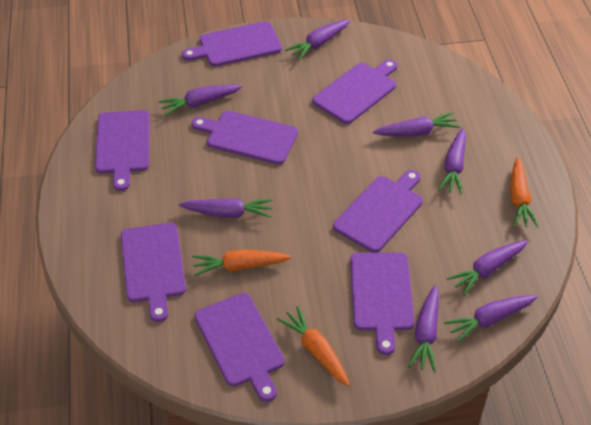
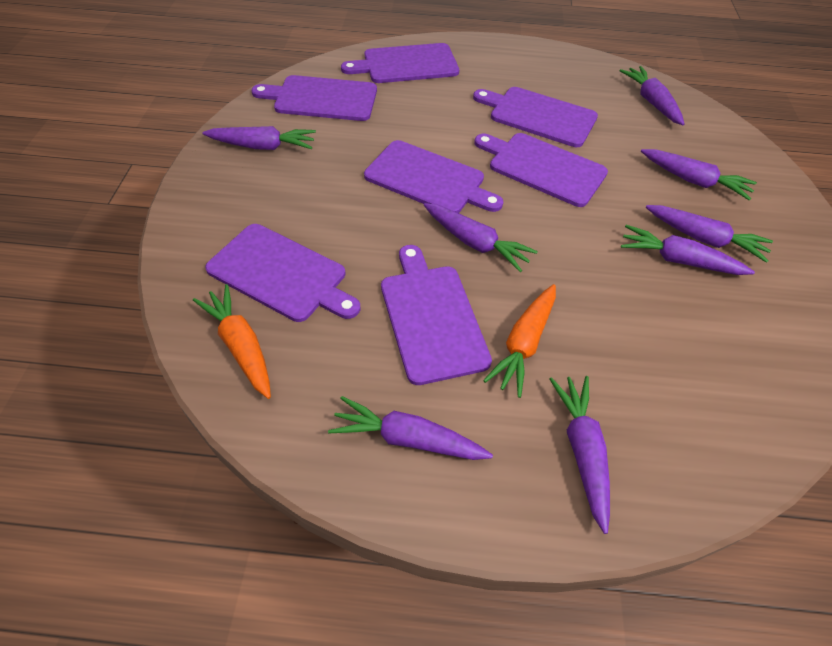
orange carrot: [192,250,291,276] [277,306,350,386] [510,157,539,228] = 3 -> [193,284,271,399] [483,284,556,398] = 2
purple cutting board: [95,110,150,191] [121,223,186,322] [182,21,282,67] [192,111,298,165] [194,293,284,402] [312,59,397,124] [333,170,423,253] [350,252,414,355] = 8 -> [205,224,360,322] [252,75,377,121] [341,43,459,83] [364,140,503,213] [381,245,492,385] [473,87,598,147] [474,133,608,207] = 7

